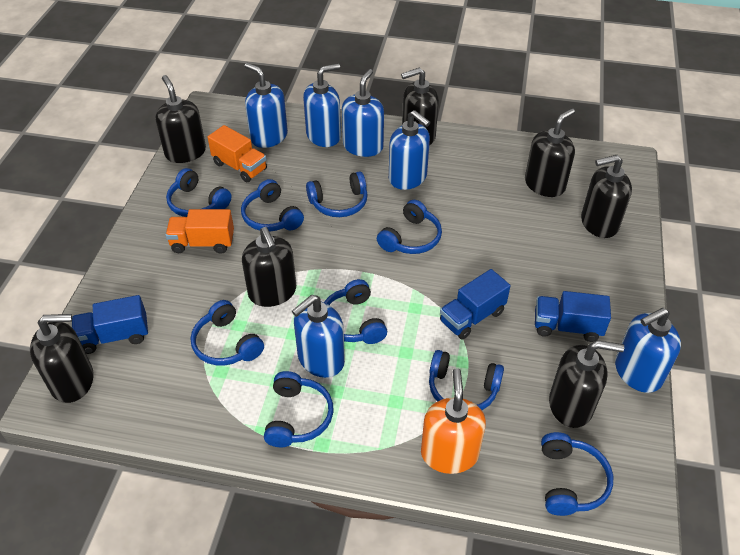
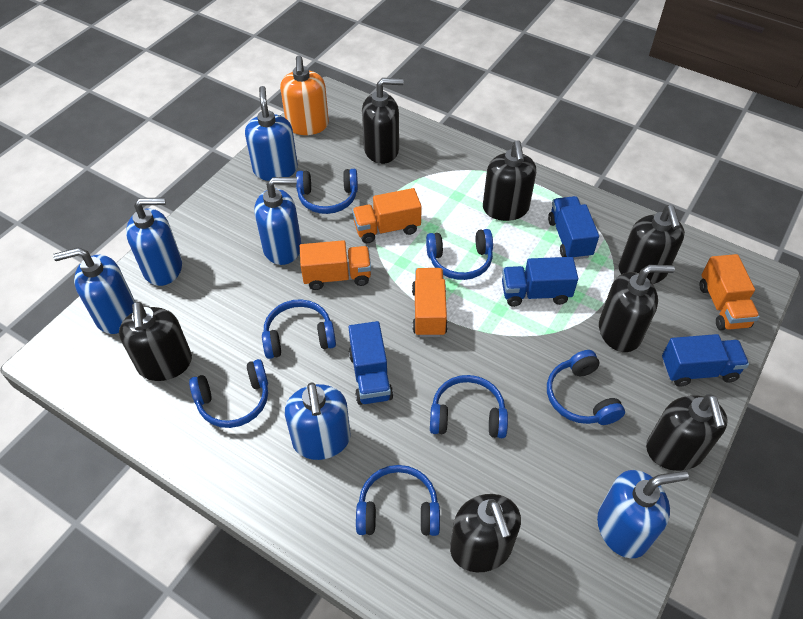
blue headphones: [166,168,231,217] [191,300,264,365] [241,179,304,232] [264,371,334,447] [306,171,368,217] [324,279,387,344] [377,200,442,254] [429,350,504,410] [541,432,613,516] = 9 -> [189,359,268,428] [262,299,336,359] [296,169,358,214] [356,465,440,536] [426,229,493,280] [430,375,508,438] [547,350,625,425] = 7
blue truck: [72,295,148,354] [440,269,510,340] [535,291,611,342] = 3 -> [349,321,393,405] [502,257,578,307] [548,196,599,260] [662,334,749,387] = 4
orange truck: [165,209,234,253] [208,125,267,182] = 2 -> [300,240,371,290] [352,188,422,243] [412,268,448,337] [700,254,760,330] = 4

